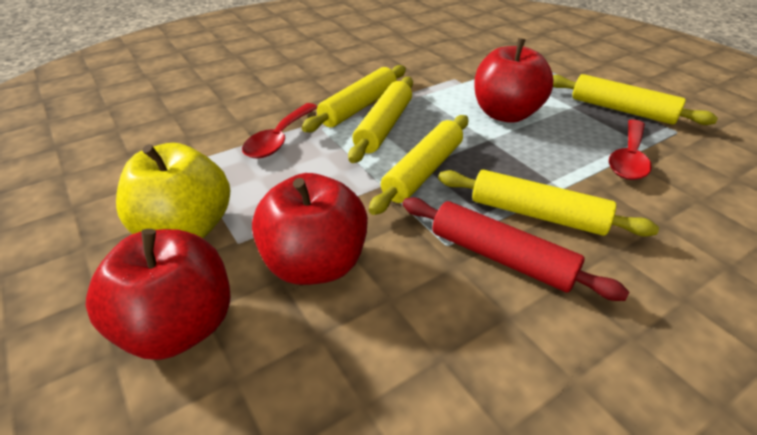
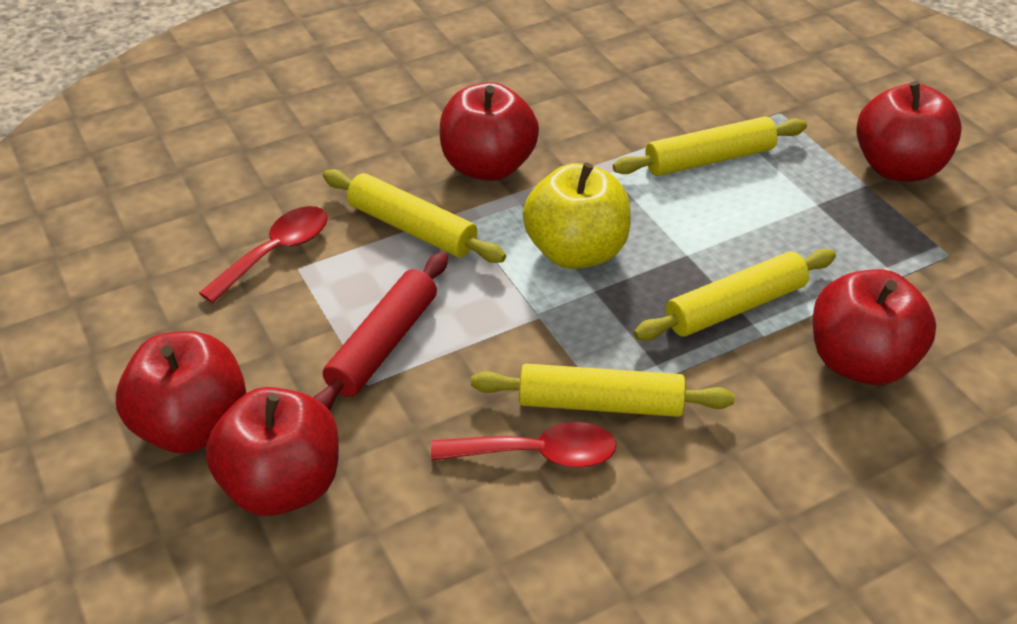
red apple: [85,229,230,360] [252,173,368,285] [474,38,554,123] = 3 -> [116,331,246,453] [206,387,339,516] [440,82,539,181] [813,269,936,385] [856,81,962,182] = 5
yellow rolling pin: [301,65,406,132] [348,77,413,163] [369,115,468,215] [438,170,659,237] [553,74,718,125] = 5 -> [323,169,506,263] [471,364,735,417] [613,116,807,176] [634,249,836,341] = 4

